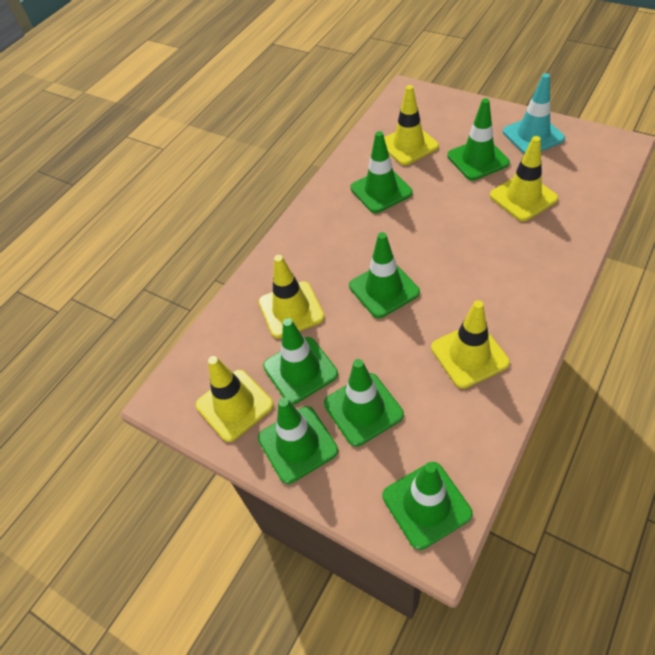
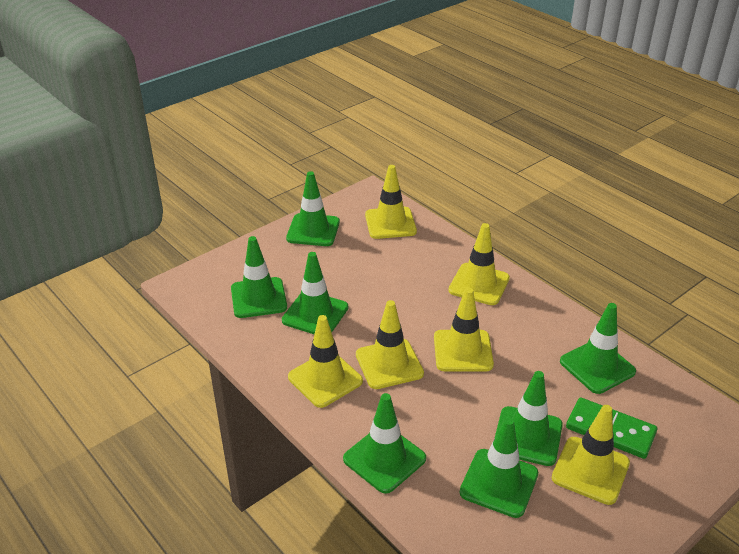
green domino: none = 0 -> [566,397,657,459] = 1
turquoise traffic cone: [503,73,565,154] = 1 -> none = 0
yellow traffic cone: [196,356,274,442] [259,255,325,338] [384,85,439,165] [431,300,510,389] [490,136,558,221] = 5 -> [288,315,363,408] [356,300,424,389] [365,165,417,239] [434,288,494,372] [448,223,510,305] [552,405,630,505] = 6

